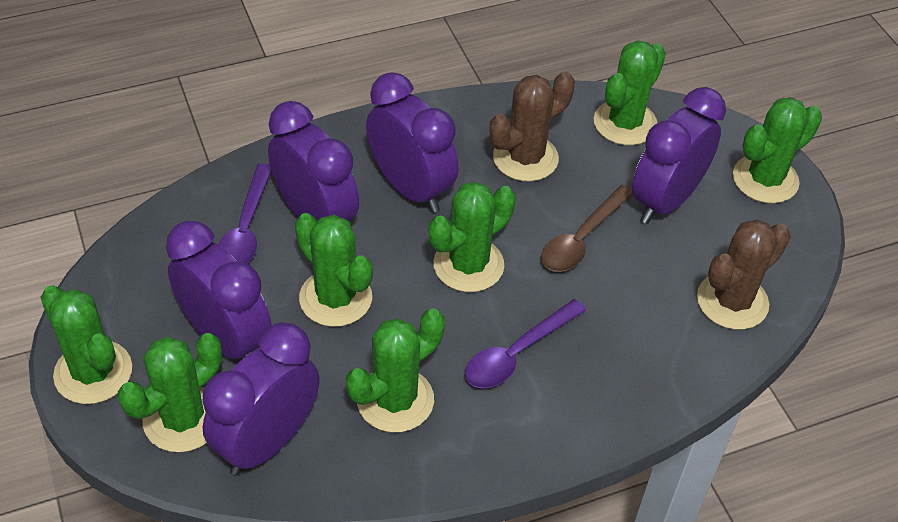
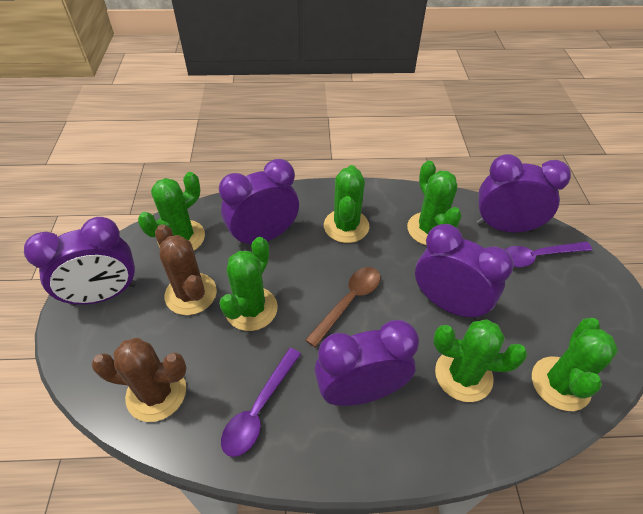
green cactus: [41,285,132,404] [118,333,222,452] [295,213,373,327] [346,309,445,433] [429,182,516,292] [594,40,666,145] [733,97,822,203] = 7 -> [138,172,205,250] [219,237,278,331] [324,165,369,243] [407,161,462,245] [434,319,527,402] [532,318,618,411] = 6

